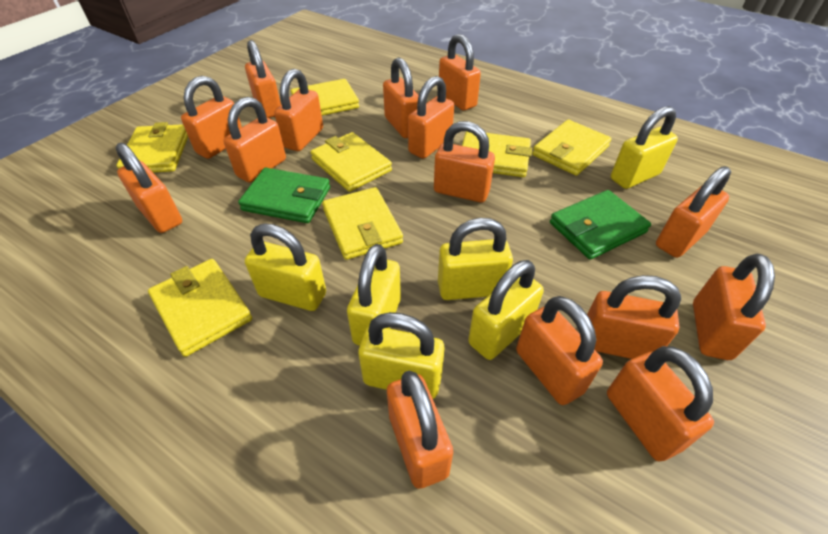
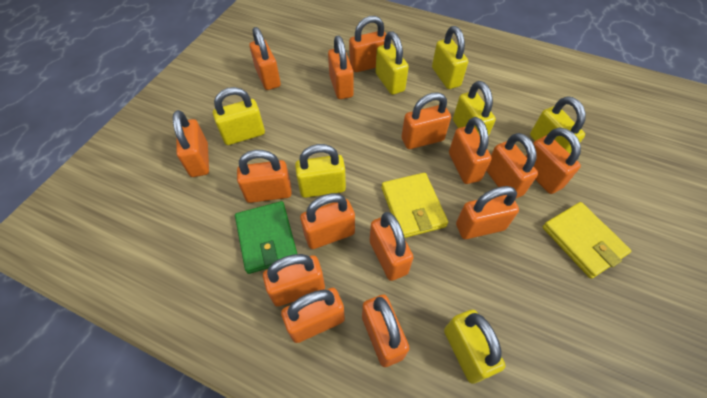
green wallet: [238,168,330,223] [550,190,651,260] = 2 -> [235,201,297,274] = 1
yellow padlock: [245,224,326,311] [347,244,401,346] [358,312,445,399] [438,218,513,300] [468,260,544,360] [611,106,678,189] = 6 -> [213,87,265,145] [295,144,346,198] [375,31,409,95] [432,26,468,89] [444,310,505,384] [453,81,496,136] [530,96,586,154] = 7
yellow wallet: [117,122,188,173] [148,259,252,357] [291,79,359,116] [310,132,392,192] [322,187,403,260] [462,131,532,177] [532,120,612,176] = 7 -> [381,173,448,238] [542,202,631,279] = 2

